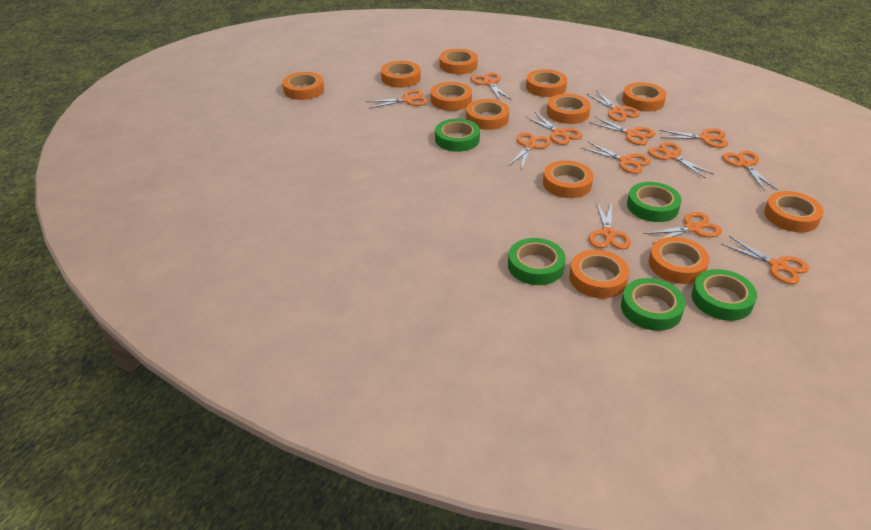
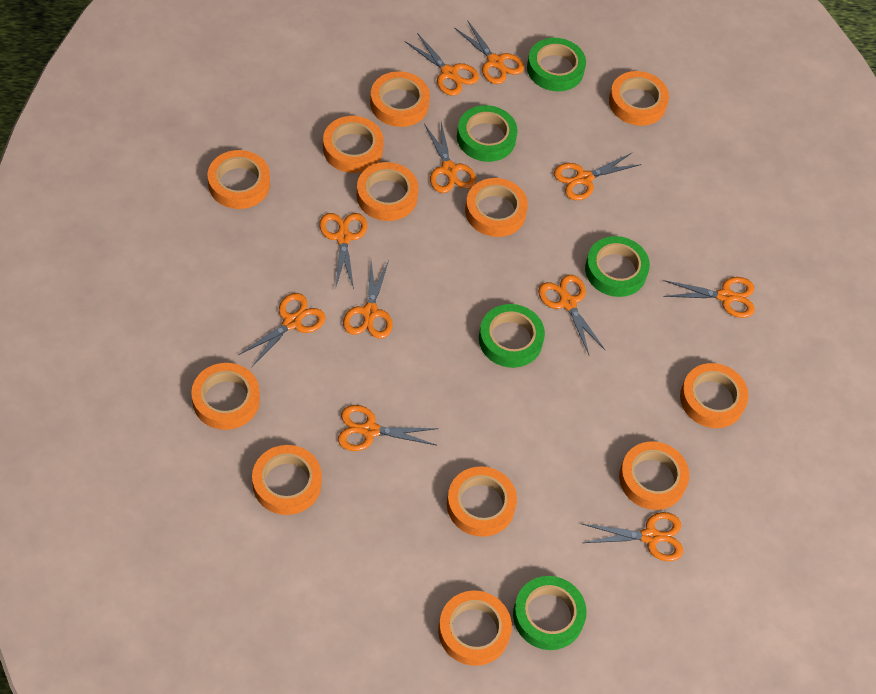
orange scissors: [367,90,428,109] [471,72,511,101] [508,132,551,169] [525,112,583,145] [582,142,651,174] [587,90,640,122] [589,117,655,145] [589,201,631,249] [644,212,722,244] [648,142,714,178] [659,128,728,148] [721,236,809,284] [722,150,777,191] = 13 -> [239,293,326,368] [319,213,367,290] [338,405,439,451] [343,260,393,339] [405,33,479,96] [424,122,476,193] [454,20,524,84] [538,275,606,355] [554,153,641,200] [582,512,683,561] [663,277,755,318] = 11

